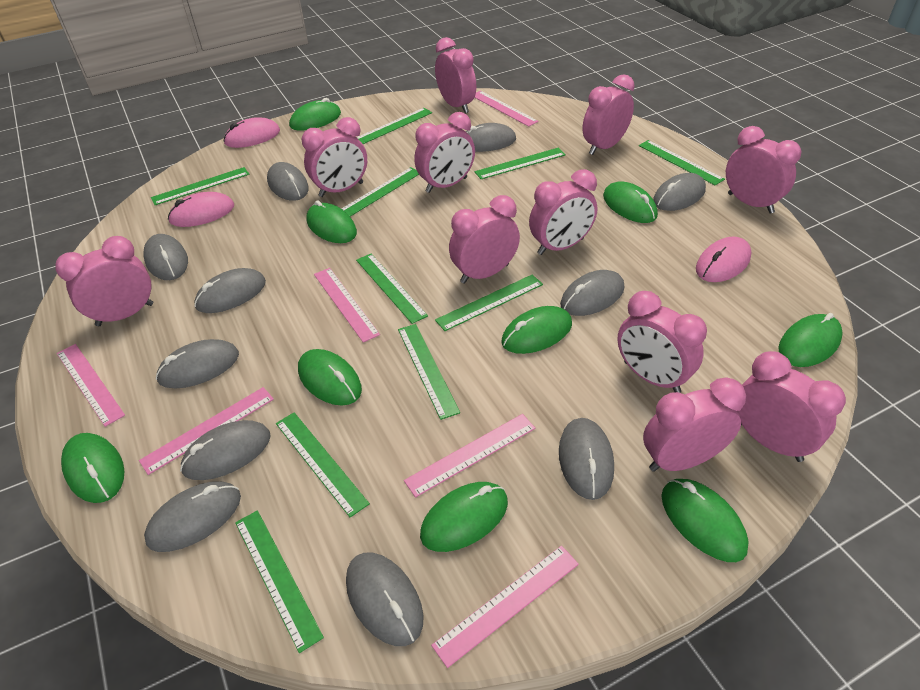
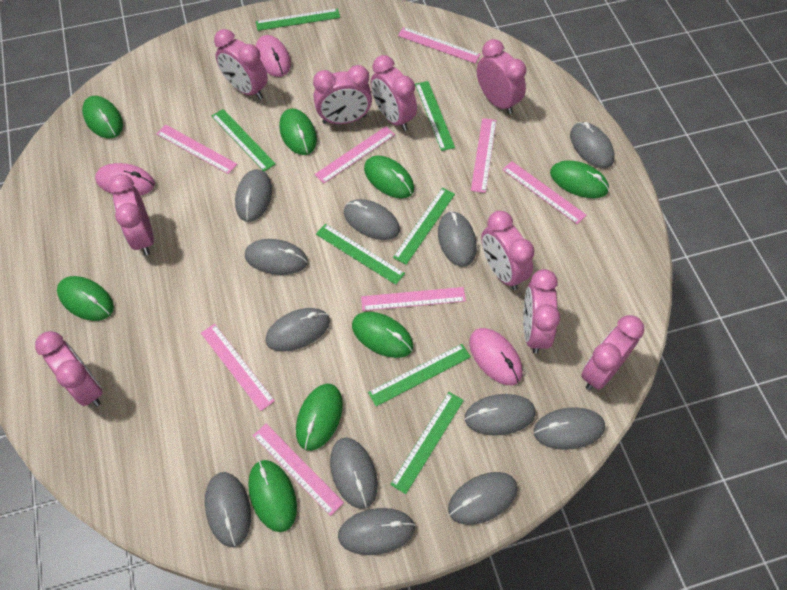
green mouse: [61,433,124,503] [289,98,341,131] [298,349,362,406] [306,200,357,243] [420,482,508,552] [501,306,572,354] [603,181,658,223] [661,479,749,562] [778,313,843,367] = 9 -> [57,276,114,321] [82,96,123,138] [248,460,297,532] [279,108,317,155] [296,384,343,451] [352,312,413,358] [364,156,414,198] [550,160,609,198] = 8
green ruler: [151,167,249,205] [235,510,324,653] [276,412,370,517] [342,167,419,217] [356,254,428,324] [357,108,432,144] [398,324,460,420] [435,274,543,331] [474,148,566,179] [639,140,725,185] = 10 -> [212,109,276,171] [256,8,340,31] [316,224,405,285] [368,344,471,406] [390,392,464,494] [393,188,455,265] [415,81,455,151] = 7
grey mouse: [143,234,188,280] [144,481,241,552] [156,339,239,389] [180,420,271,480] [194,268,266,313] [267,162,309,201] [346,553,424,646] [466,123,516,152] [559,418,614,500] [560,270,624,316] [653,173,706,211] = 11 -> [205,472,251,547] [235,169,272,222] [245,239,308,275] [265,308,330,352] [330,438,378,509] [338,508,415,555] [344,199,400,240] [438,211,477,267] [448,472,517,525] [465,394,536,436] [534,407,605,450] [570,122,615,168] = 12
pink clock: [55,236,153,326] [301,117,367,197] [414,112,475,193] [435,37,476,113] [449,195,520,284] [529,169,597,255] [583,74,635,155] [617,291,707,393] [643,378,746,472] [726,126,802,214] [738,351,846,462] = 11 -> [35,331,103,407] [108,174,154,255] [214,29,268,99] [313,65,372,124] [371,55,417,131] [477,39,526,114] [481,211,534,290] [523,269,560,354] [581,315,644,390] = 9
pink ruler: [57,344,125,427] [139,387,274,475] [314,268,380,342] [404,414,536,497] [431,546,579,668] [474,91,538,127] = 6 -> [156,125,237,174] [201,324,275,411] [253,424,344,516] [314,126,395,184] [361,287,466,311] [398,27,481,63] [471,118,496,193] [502,161,586,224] = 8

